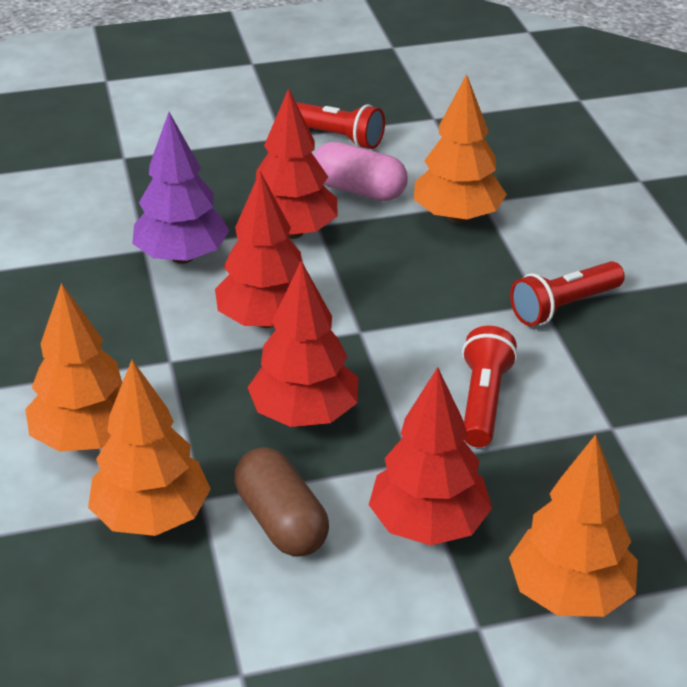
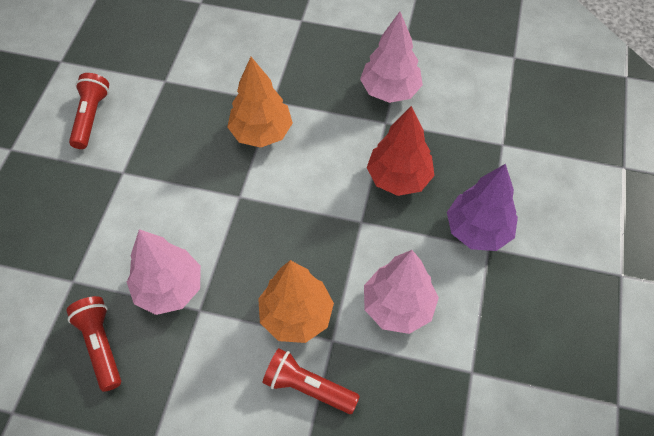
brown capsule: [234,447,329,557] = 1 -> none = 0
orange tree: [25,283,123,452] [88,360,211,536] [414,74,507,223] [509,434,638,617] = 4 -> [227,57,293,148] [258,260,334,343] = 2
pink capsule: [314,142,408,201] = 1 -> none = 0
pink tree: none = 0 -> [127,229,201,315] [360,12,423,103] [364,250,439,334] = 3
red tree: [215,171,303,328] [247,261,358,427] [256,88,338,239] [369,367,492,545] = 4 -> [367,106,434,196] = 1

